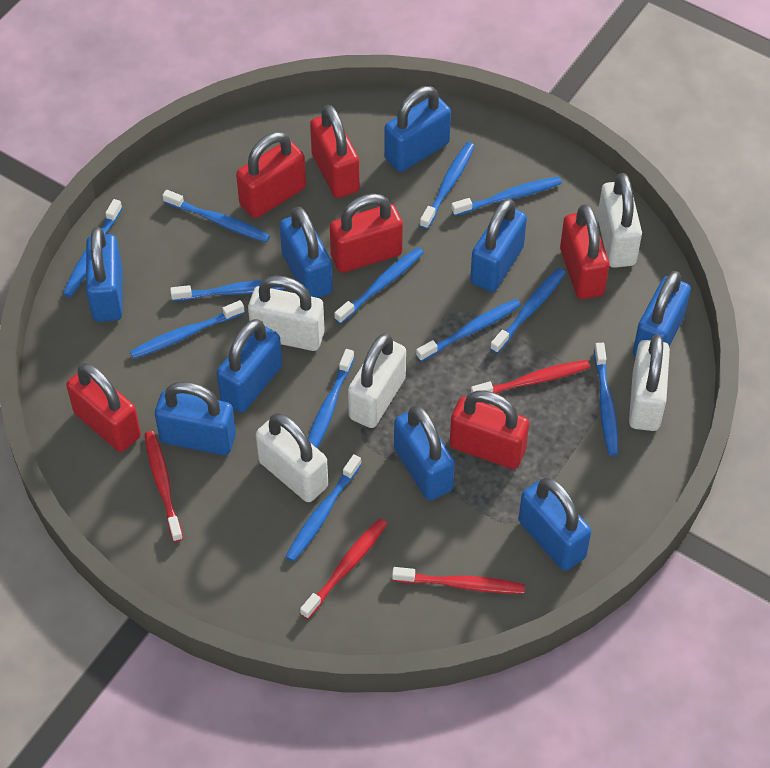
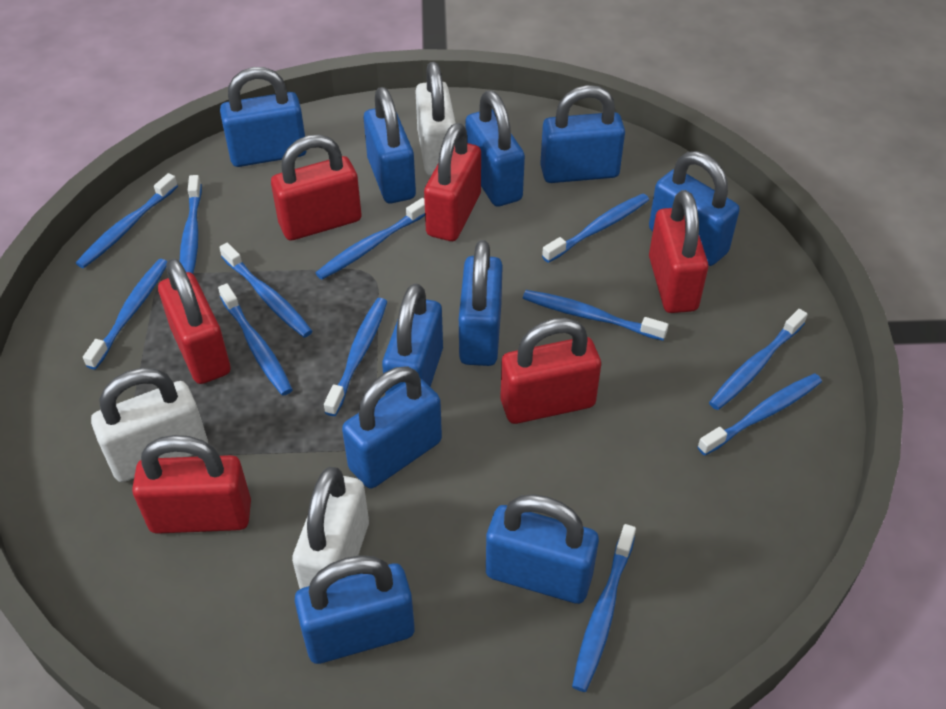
blue padlock: [86,227,122,322] [155,381,236,455] [217,319,282,413] [280,206,333,298] [385,86,451,172] [394,405,455,500] [470,198,527,292] [519,478,591,571] [633,271,691,357] = 9 -> [220,67,307,167] [295,555,415,664] [342,367,442,488] [364,87,416,203] [382,283,443,395] [459,240,503,366] [465,91,525,207] [486,494,599,604] [540,85,625,183] [649,151,740,266] = 10
red toothbrush: [145,431,183,542] [300,518,387,619] [392,567,525,594] [471,360,590,394] = 4 -> none = 0
white padlock: [248,276,325,351] [256,413,328,502] [348,333,406,428] [597,173,642,268] [629,335,670,431] = 5 -> [91,368,208,482] [292,467,369,589] [416,62,456,176] = 3

